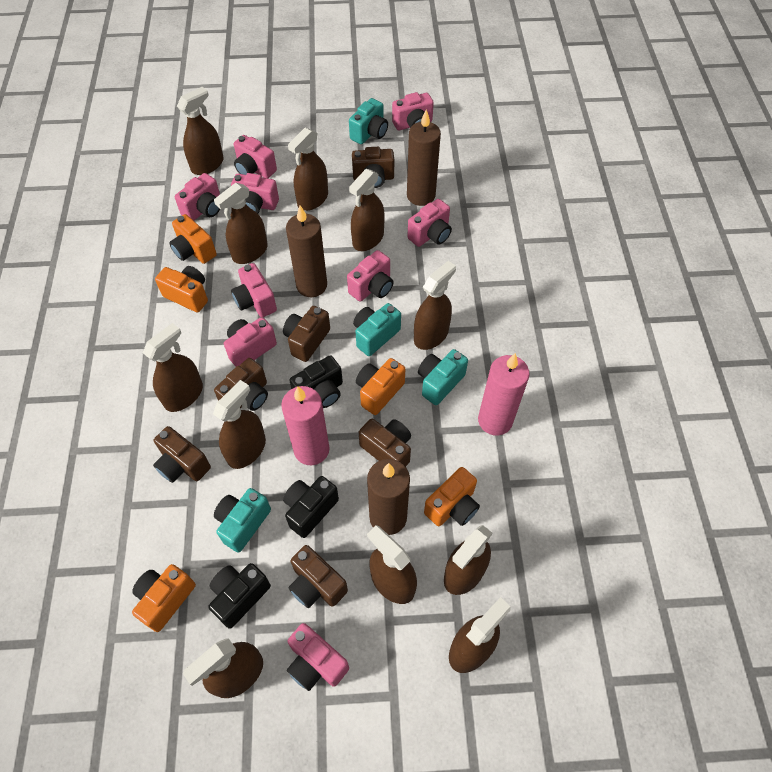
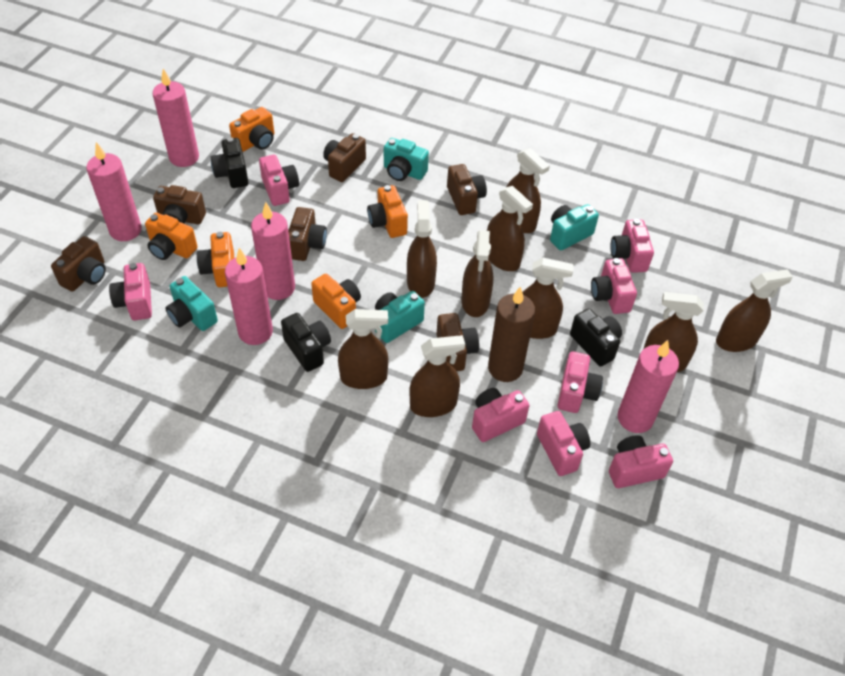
brown candle: [286,205,327,297] [367,459,410,535] [407,110,441,206] = 3 -> [488,287,535,382] = 1
brown spray bottle: [143,323,203,412] [177,87,224,175] [183,639,263,698] [213,380,266,469] [214,183,268,264] [288,128,328,211] [349,169,385,251] [367,525,417,604] [414,261,456,350] [444,525,493,595] [449,597,510,673] = 11 -> [338,309,388,389] [407,200,437,298] [409,335,465,417] [461,230,493,317] [487,186,533,271] [506,148,550,233] [522,258,574,339] [644,292,704,372] [716,269,793,352] = 9
pink camera: [175,173,220,221] [224,317,277,367] [231,173,279,213] [231,263,277,317] [234,135,277,178] [287,623,349,691] [347,250,394,302] [392,92,434,131] [407,199,452,247] = 9 -> [109,263,152,320] [259,155,299,206] [472,388,529,442] [537,411,590,476] [558,351,603,413] [591,258,637,314] [609,435,673,488] [610,219,654,273] = 8
pink candle: [281,386,329,465] [478,353,530,436] = 2 -> [86,142,142,241] [153,68,199,167] [225,248,273,345] [251,202,295,300] [618,340,679,433] = 5

